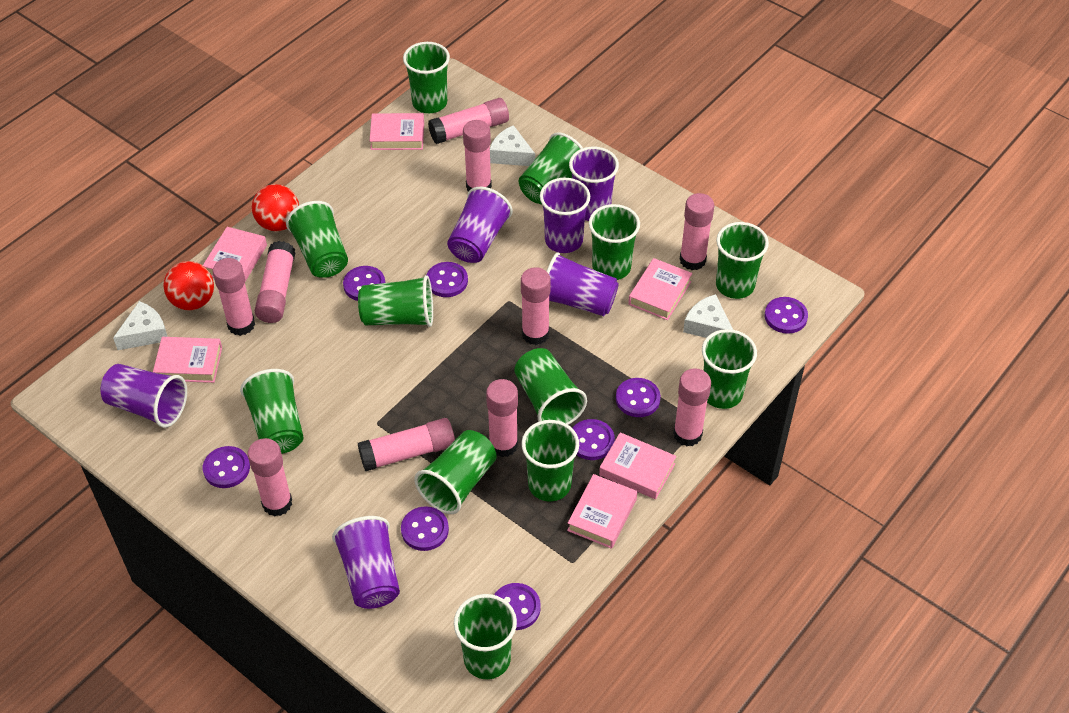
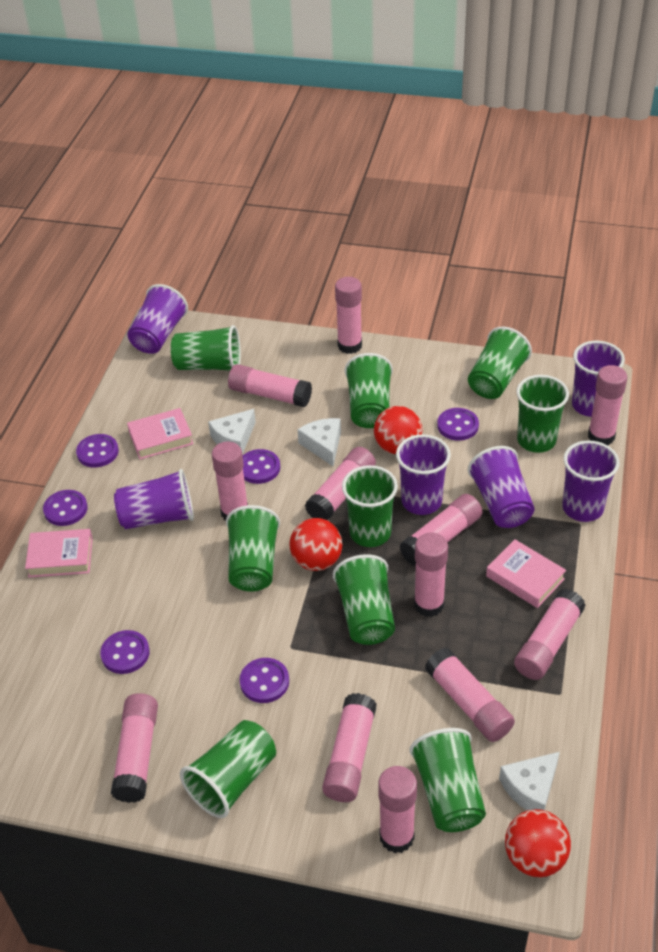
green cup: [240,369,304,454] [286,201,348,278] [358,275,433,327] [403,42,450,113] [414,430,497,514] [454,594,517,679] [514,348,587,425] [519,132,583,204] [521,420,579,502] [589,204,640,280] [702,329,757,409] [716,222,769,299] = 12 -> [171,325,241,371] [180,720,276,818] [226,505,280,592] [333,554,395,645] [342,465,398,547] [345,353,393,428] [409,728,486,832] [468,327,532,399] [516,375,569,453] = 9
pink book: [153,337,222,383] [203,227,267,282] [369,113,424,150] [567,474,637,549] [599,432,676,499] [628,258,692,320] = 6 -> [25,529,93,578] [127,408,193,459] [486,539,566,608] = 3
pink glue stick: [213,258,255,336] [248,438,292,517] [255,241,295,323] [358,418,455,471] [428,98,509,144] [463,120,492,192] [486,379,518,457] [521,267,551,345] [673,368,711,446] [680,193,714,270] = 10 -> [111,693,158,803] [212,442,248,520] [228,364,312,407] [305,447,376,521] [322,693,377,802] [335,277,362,354] [378,766,417,853] [400,494,483,566] [414,532,448,617] [425,647,515,742] [514,589,586,680] [588,365,627,445] = 12
purple button: [203,446,250,488] [343,266,385,301] [401,506,449,551] [426,262,468,297] [494,583,541,630] [572,419,615,460] [616,378,661,417] [765,297,808,334] = 8 -> [43,490,88,526] [76,434,119,467] [100,630,150,674] [240,658,289,703] [243,449,280,484] [437,408,479,441] = 6
red ball: [163,261,214,310] [252,184,299,231] = 2 -> [289,518,342,571] [374,406,423,454] [505,809,571,877] = 3

